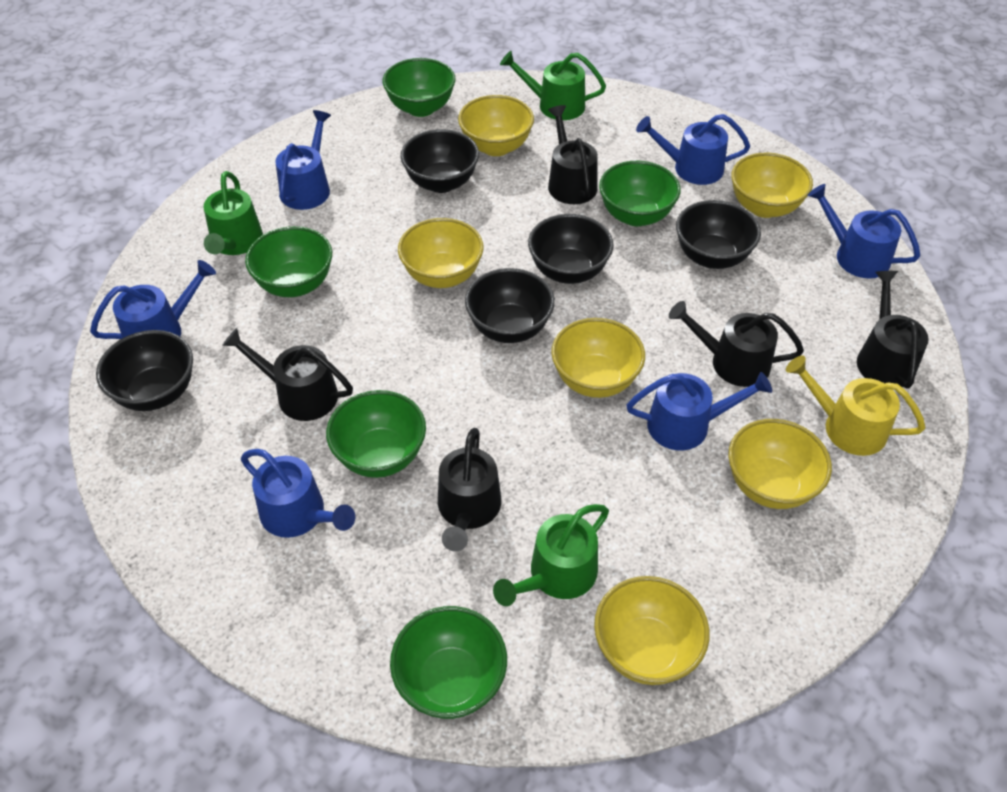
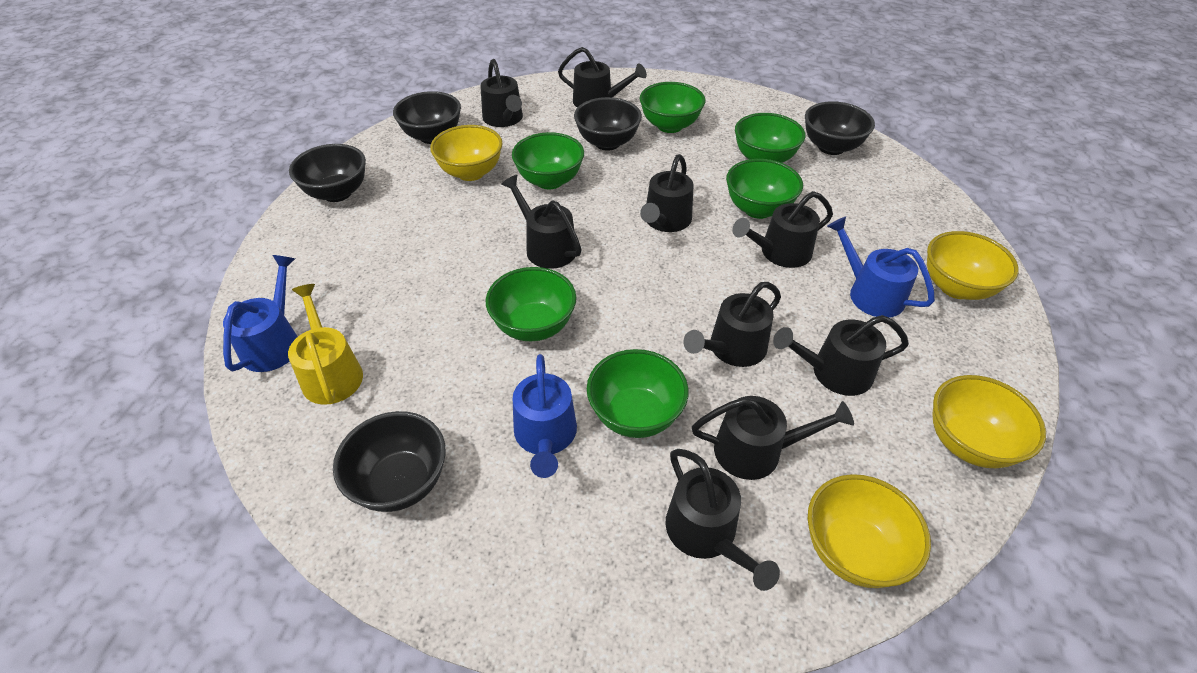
black watering can: [222,328,353,421] [438,428,501,552] [548,105,598,204] [669,301,804,387] [857,271,929,388] = 5 -> [481,59,523,127] [501,175,582,269] [558,47,647,107] [640,154,693,232] [665,449,780,591] [683,282,781,367] [692,396,854,480] [732,191,833,268] [773,315,909,396] = 9
blue watering can: [90,260,216,339] [241,449,355,538] [275,110,331,210] [626,372,772,451] [636,114,750,185] [807,184,920,279] = 6 -> [223,255,298,372] [513,354,577,478] [827,217,935,318] = 3
green bowl: [245,226,332,297] [326,390,426,478] [383,58,455,117] [390,606,507,719] [599,161,681,226] = 5 -> [486,267,576,341] [512,132,584,189] [587,349,689,438] [640,82,705,133] [726,159,803,219] [735,113,806,163] = 6
green watering can: [204,171,263,255] [493,504,609,606] [500,51,606,120] = 3 -> none = 0
yellow bowl: [398,218,484,288] [458,95,534,156] [551,318,645,398] [594,576,710,685] [728,419,832,509] [731,153,813,218] = 6 -> [430,125,503,181] [808,474,931,588] [927,231,1019,300] [933,375,1046,468] = 4

